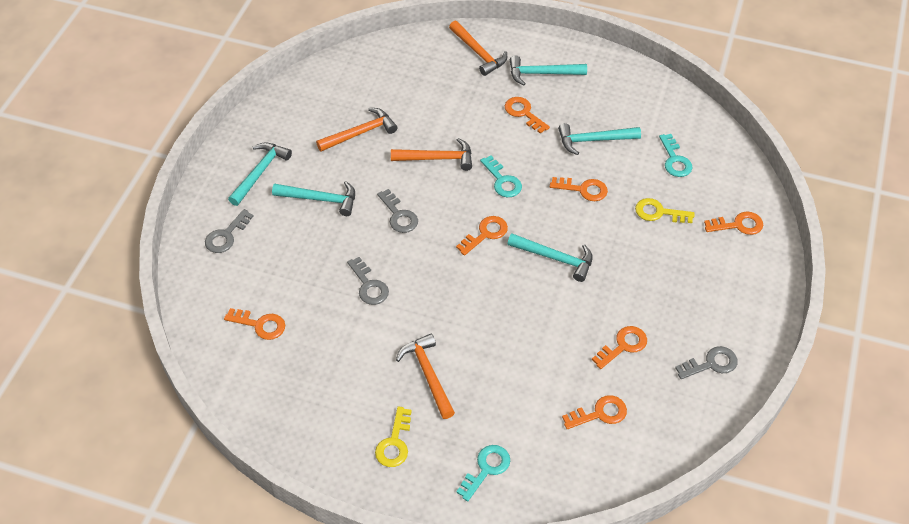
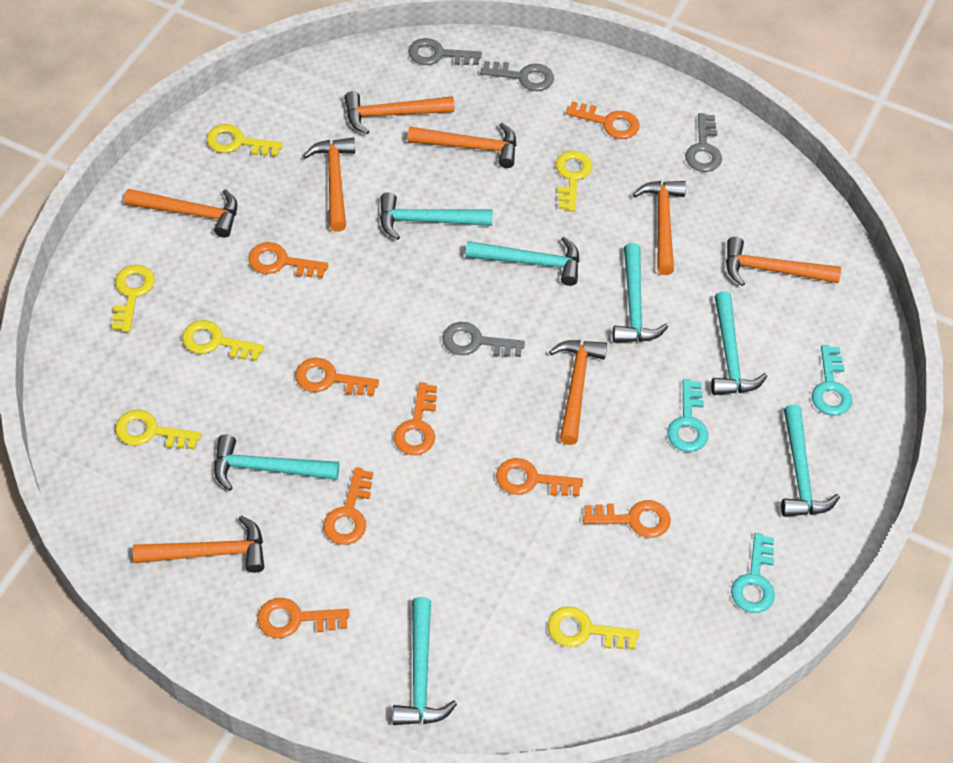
orange hammer: [316,108,397,151] [391,138,472,171] [396,334,455,419] [449,21,507,76] = 4 -> [124,189,237,238] [133,515,264,573] [303,138,355,232] [344,91,454,134] [407,123,517,168] [549,340,607,445] [633,181,686,275] [726,237,841,286] = 8
orange key: [224,308,285,340] [456,216,508,256] [505,97,550,134] [550,177,608,201] [562,395,627,429] [592,326,647,369] [704,212,763,235] = 7 -> [248,242,328,278] [257,598,350,638] [295,357,379,396] [323,467,373,545] [394,382,437,455] [496,458,583,496] [566,101,640,139] [583,500,671,538] = 8
turquoise hammer: [228,142,292,206] [272,181,355,216] [507,234,593,282] [510,55,587,85] [558,123,641,155] = 5 -> [214,434,339,491] [380,192,493,240] [392,597,457,725] [465,237,580,286] [613,243,668,343] [711,291,767,395] [781,405,840,517] = 7
yellow key: [375,406,412,467] [635,198,695,223] = 2 -> [112,265,155,332] [115,410,201,450] [182,320,264,361] [207,124,283,157] [548,606,639,649] [556,151,593,212] = 6

